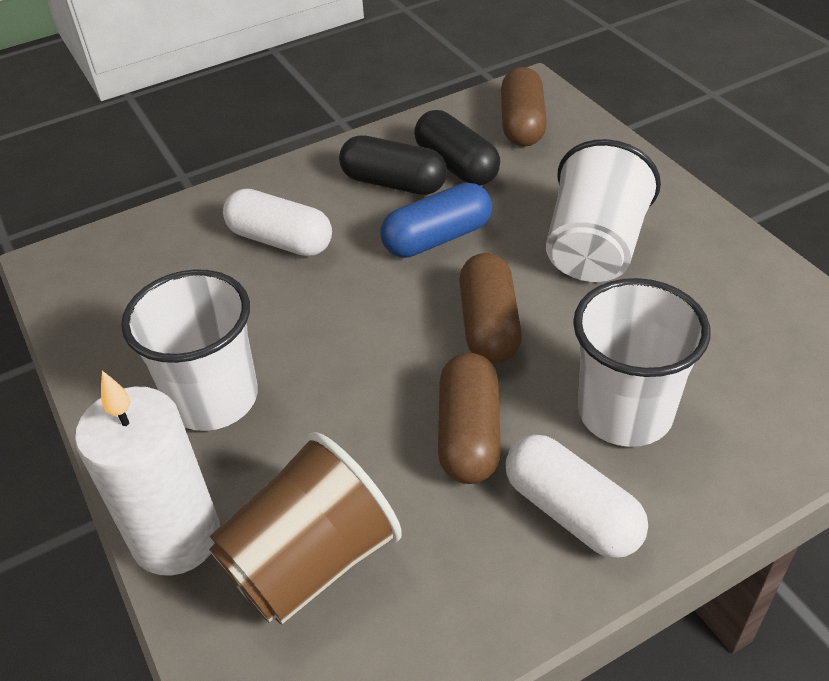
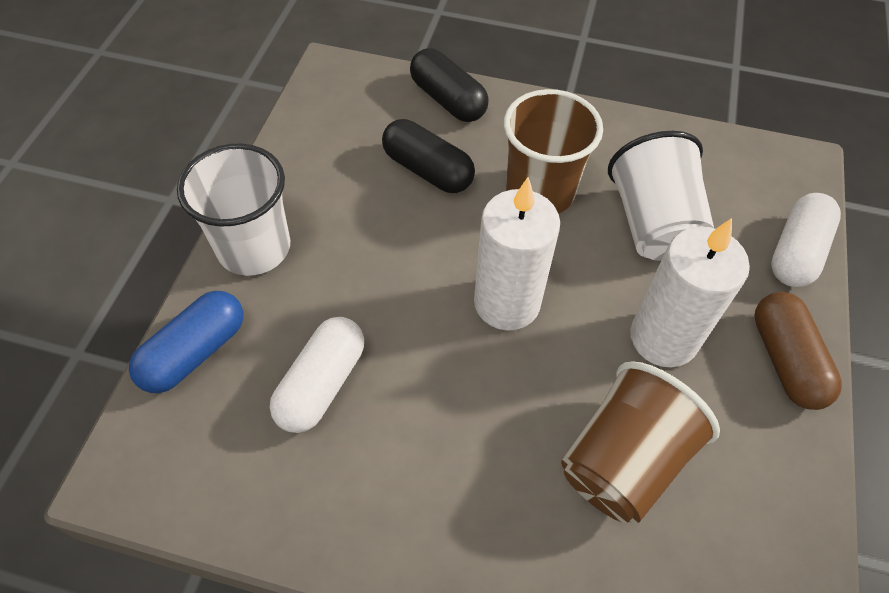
brown capsule: [438,353,501,484] [459,253,522,364] [501,67,547,147] = 3 -> [754,292,842,410] = 1
brown cup: [209,432,402,625] = 1 -> [504,89,603,214] [561,361,720,523] = 2
white candle: [75,371,220,576] = 1 -> [474,177,560,331] [630,218,750,367] = 2
white cup: [121,269,258,431] [546,139,661,282] [573,278,710,447] = 3 -> [177,143,290,276] [608,131,714,261] = 2

